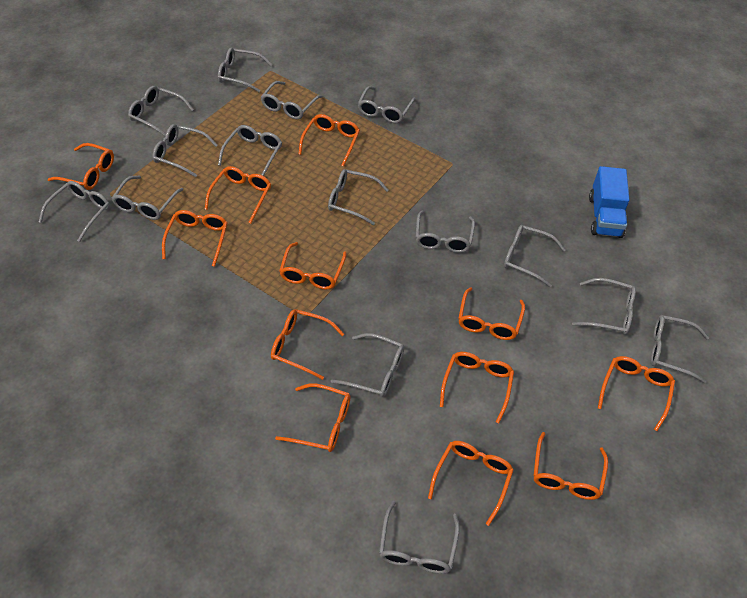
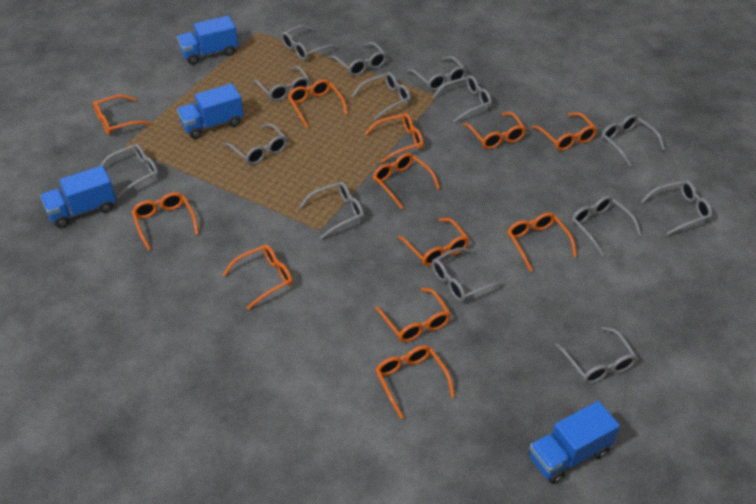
blue truck: [589,166,629,238] = 1 -> [40,165,116,228] [177,16,238,65] [177,83,244,139] [529,401,620,484] = 4
grey glasses: [39,181,110,242] [111,175,183,220] [128,86,194,136] [153,124,218,177] [218,48,272,92] [218,125,282,176] [261,81,323,119] [328,169,389,225] [331,333,404,397] [358,86,415,123] [379,501,459,574] [416,211,475,253] [504,225,566,287] [572,278,636,335] [651,315,709,383] = 15 -> [100,143,159,199] [224,123,287,165] [253,66,310,101] [281,25,338,60] [299,181,364,239] [330,42,387,76] [352,72,411,120] [408,56,467,91] [432,75,492,123] [432,247,504,302] [555,327,637,384] [571,196,642,256] [601,114,665,166] [641,180,712,235] = 14

